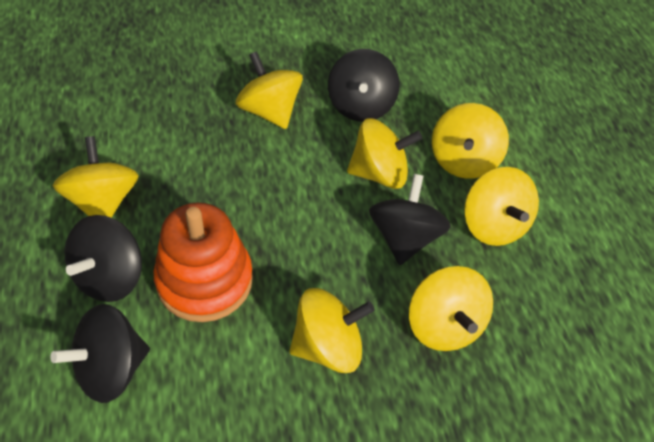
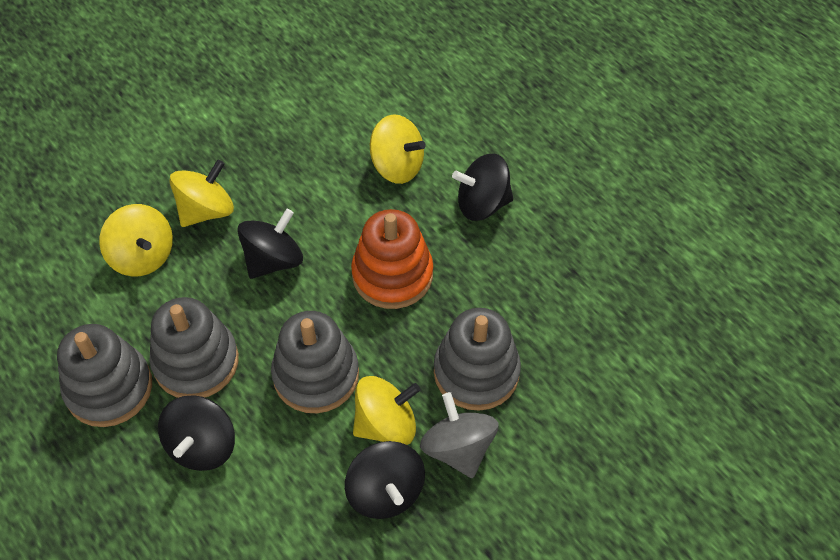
grey spinning top: none = 0 -> [420,392,499,478] = 1
grey stacking toy: none = 0 -> [57,324,152,427] [149,297,239,398] [271,311,359,413] [434,308,521,411] = 4
yellow spinning top: [53,136,139,218] [236,51,303,129] [289,288,375,373] [347,118,422,189] [409,266,493,351] [432,103,509,179] [464,167,539,246] = 7 -> [99,204,173,276] [169,160,234,227] [353,376,420,445] [370,114,426,184] = 4

